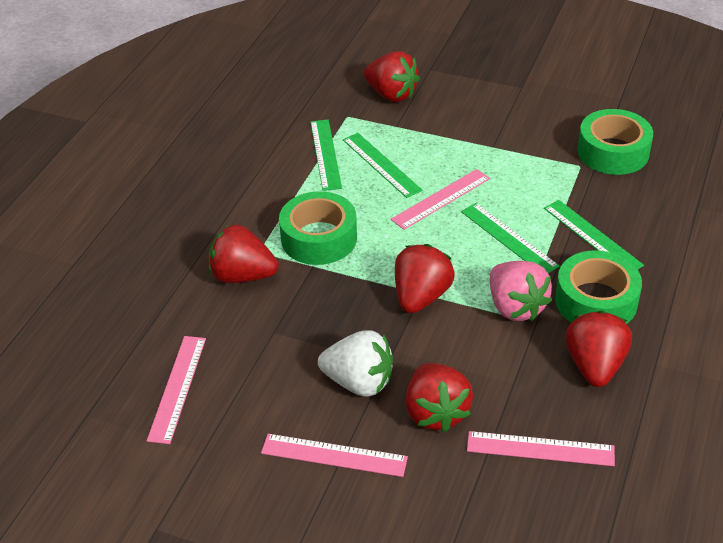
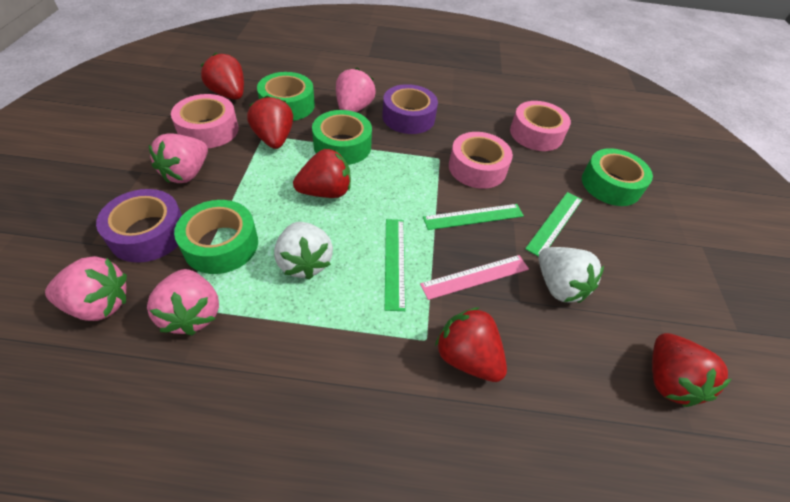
green ruler: [310,120,342,191] [343,133,422,198] [461,203,560,274] [544,200,644,269] = 4 -> [385,219,406,311] [423,204,524,230] [525,192,582,257] = 3
green tape: [279,191,357,265] [555,250,642,324] [577,109,653,175] = 3 -> [174,200,258,274] [257,72,315,121] [312,110,372,165] [582,148,653,206] = 4
pink ruler: [147,336,206,444] [261,434,408,477] [391,169,490,230] [467,431,615,466] = 4 -> [420,255,529,300] = 1
pink strawberry: [490,261,552,321] = 1 -> [45,256,127,321] [147,269,219,335] [149,133,208,183] [336,68,376,112] = 4
pink tape: none = 0 -> [171,94,239,148] [449,132,513,189] [510,101,571,151] = 3
purple tape: none = 0 -> [96,189,182,263] [382,84,438,134] = 2
white strawberry: [318,330,393,397] = 1 -> [274,222,333,280] [539,247,604,303] = 2

